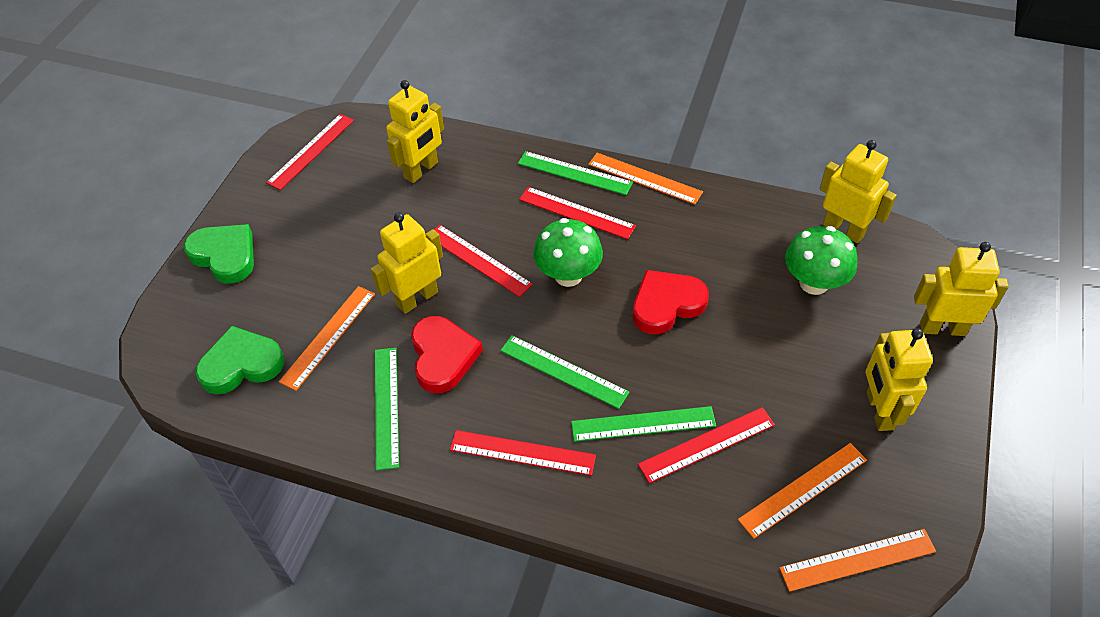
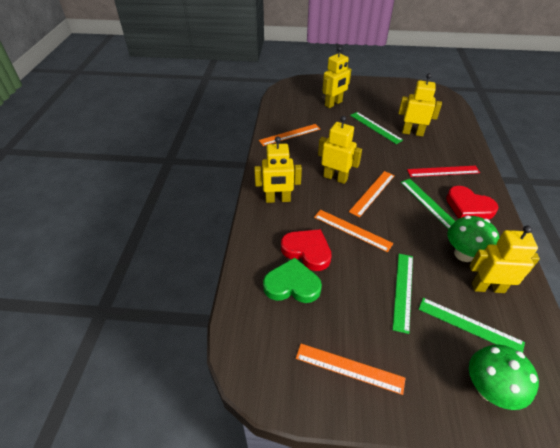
green heart: [184,224,254,284] [195,326,284,394] = 2 -> [263,258,322,303] = 1
red ruler: [266,114,354,190] [434,225,533,297] [450,430,596,476] [519,187,636,239] [638,407,775,483] = 5 -> [407,166,480,177] = 1

